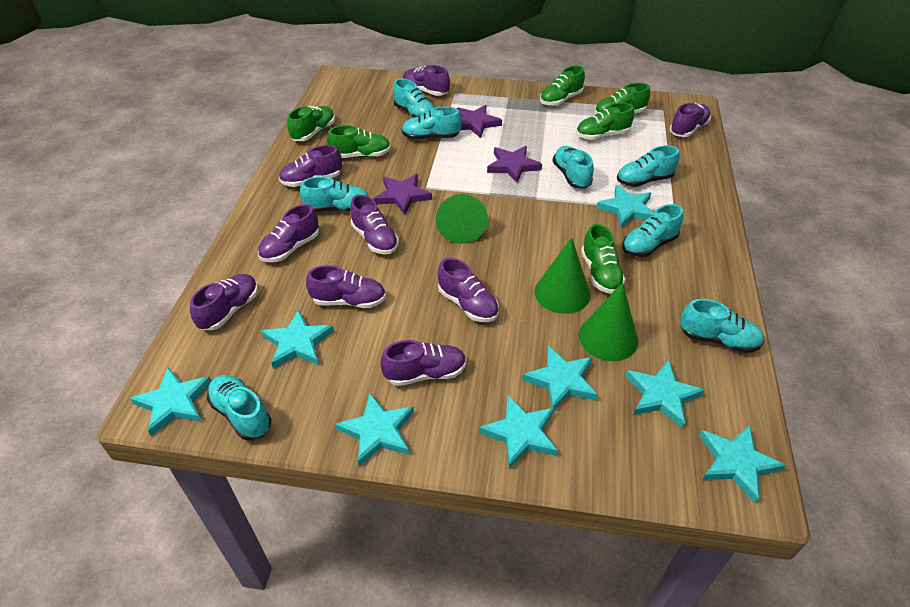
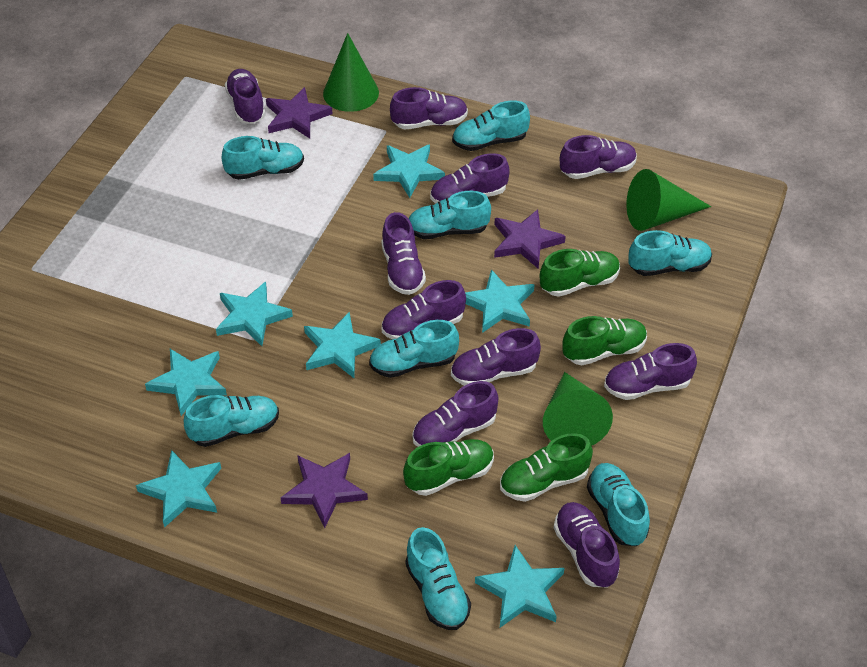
green shoe: [287,106,335,141] [327,125,391,158] [540,66,585,106] [576,103,634,140] [581,224,625,294] [595,83,650,114] = 6 -> [403,439,494,496] [500,433,593,502] [540,249,620,297] [562,316,647,366] = 4
purple shoe: [190,274,258,330] [258,204,319,262] [279,145,342,187] [306,265,386,308] [350,195,399,255] [380,340,466,386] [403,65,450,96] [438,258,499,322] [670,103,711,137] = 9 -> [225,69,266,124] [381,212,426,295] [382,280,466,339] [390,87,468,130] [412,381,498,447] [430,153,510,203] [451,328,541,386] [554,502,620,587] [560,135,637,179] [604,343,697,400] = 10
turquoise star: [130,367,211,436] [261,310,334,369] [335,393,414,466] [479,394,558,469] [523,346,598,410] [597,185,654,228] [626,360,705,428] [699,425,786,503] = 8 -> [136,450,221,528] [145,349,227,416] [216,282,293,346] [304,312,381,378] [373,145,445,198] [465,269,535,333] [475,545,564,628] = 7

